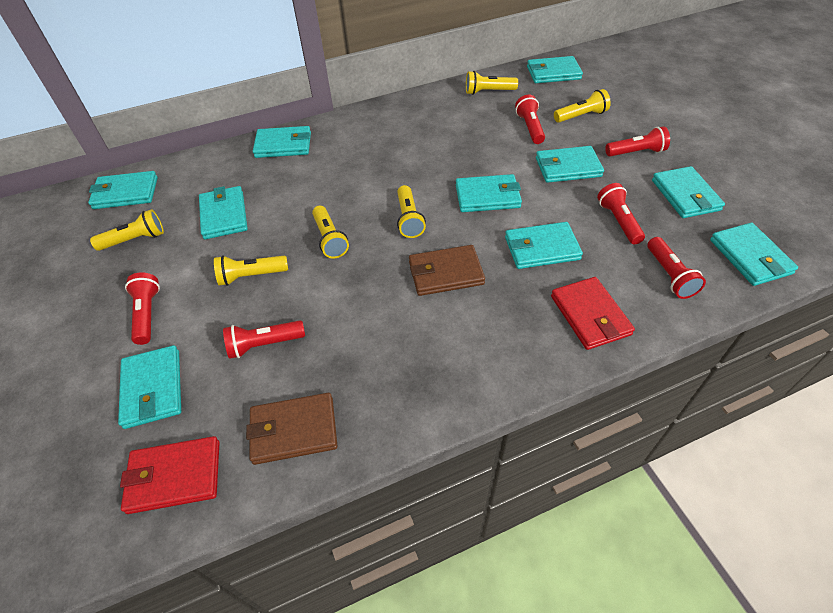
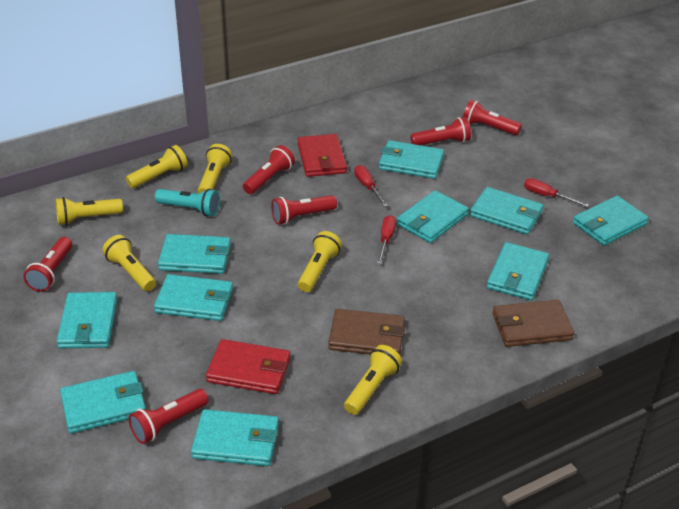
red screwdriver: none = 0 -> [354,165,388,207] [377,215,396,264] [524,178,589,207] = 3
turquoise flashlight: none = 0 -> [155,189,220,216] = 1

